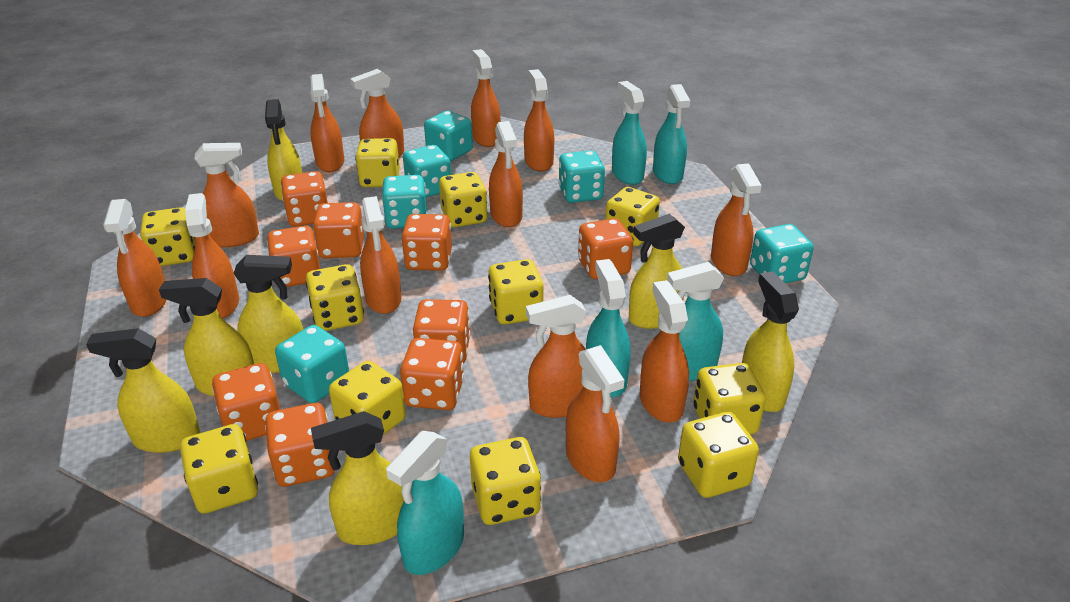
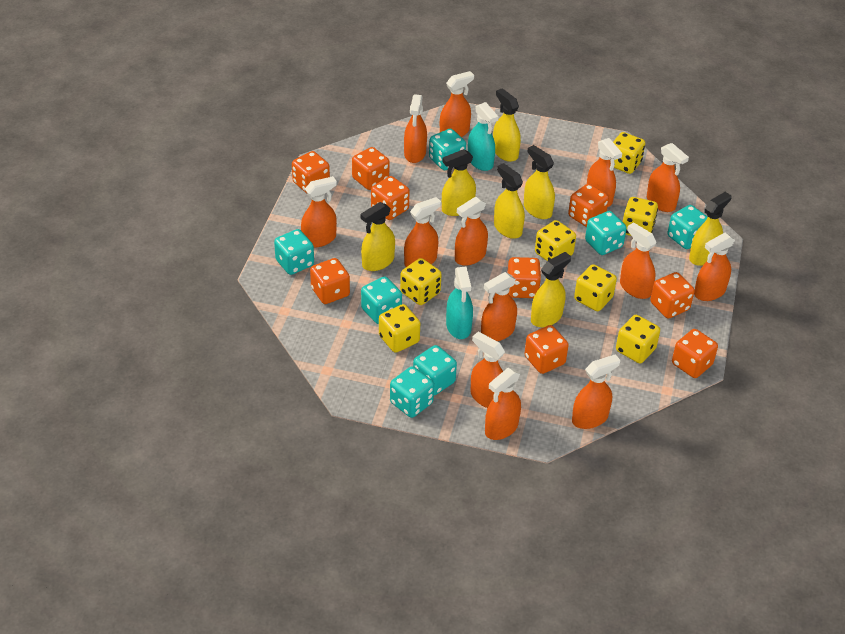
turquoise dice: [275,325,349,403] [382,175,427,229] [403,145,451,198] [424,111,473,161] [559,151,605,203] [750,224,814,283] = 6 -> [274,229,314,275] [361,277,402,324] [390,366,434,418] [413,345,457,395] [429,129,466,170] [585,211,627,255] [667,205,707,249] = 7
turquoise spray bottle: [386,431,464,575] [586,259,631,397] [612,81,647,185] [653,84,690,184] [667,262,724,381] = 5 -> [446,267,473,339] [468,102,498,171] = 2
yellow dice: [140,207,195,266] [180,424,258,514] [306,264,364,331] [329,361,406,435] [356,138,400,187] [439,172,488,227] [470,437,541,525] [488,259,543,325] [605,187,660,246] [678,412,759,498] [693,363,766,434] = 11 -> [379,304,420,353] [400,258,442,305] [535,220,576,261] [574,264,617,311] [613,132,645,174] [616,315,660,364] [623,197,658,236] = 7

